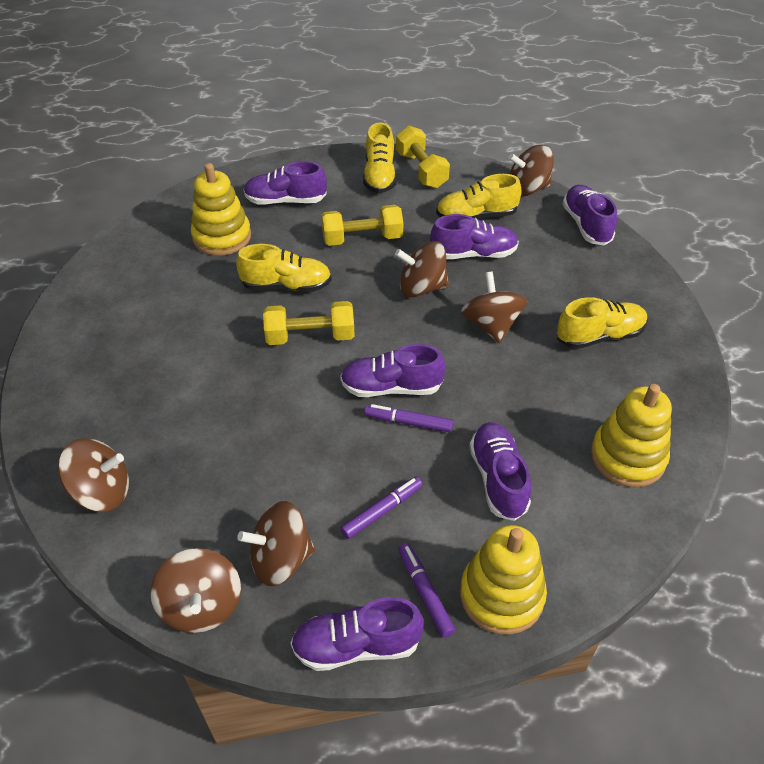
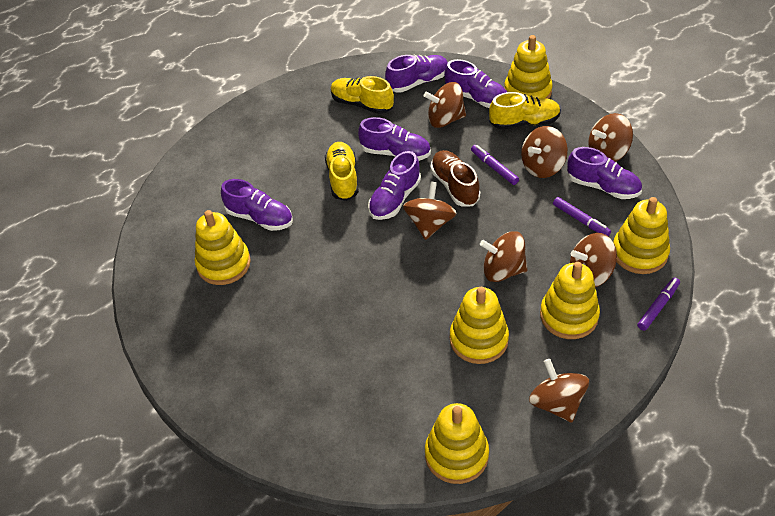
brown shoe: none = 0 -> [430,150,480,207] = 1
brown spinning top: [58,438,129,512] [150,548,241,633] [237,501,315,586] [395,241,449,298] [461,272,527,343] [508,145,554,197] = 6 -> [403,181,457,240] [424,82,466,128] [480,231,527,282] [521,126,568,178] [529,359,589,423] [570,233,617,287] [588,113,633,162] = 7
yellow dumbbell: [263,301,355,345] [321,205,403,246] [396,126,450,188] = 3 -> none = 0
yellow shoe: [236,244,332,292] [363,122,397,193] [436,174,521,219] [557,297,648,349] = 4 -> [325,142,359,201] [331,76,394,114] [489,92,561,130] = 3
yellow stacking toy: [191,163,251,256] [460,525,547,635] [591,384,672,487] = 3 -> [195,210,251,285] [425,403,489,484] [450,287,509,364] [504,35,553,99] [540,262,600,339] [613,197,670,274] = 6

